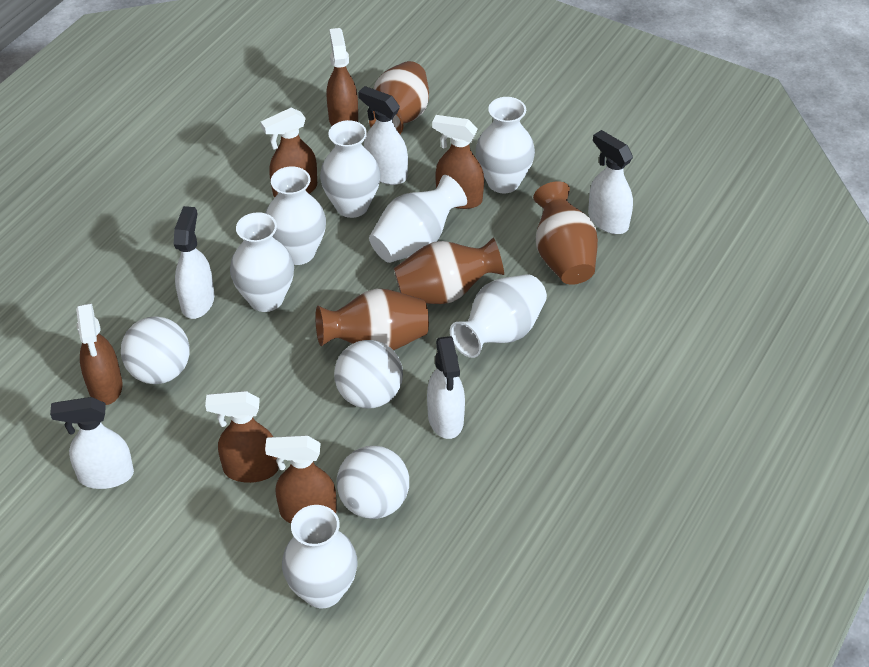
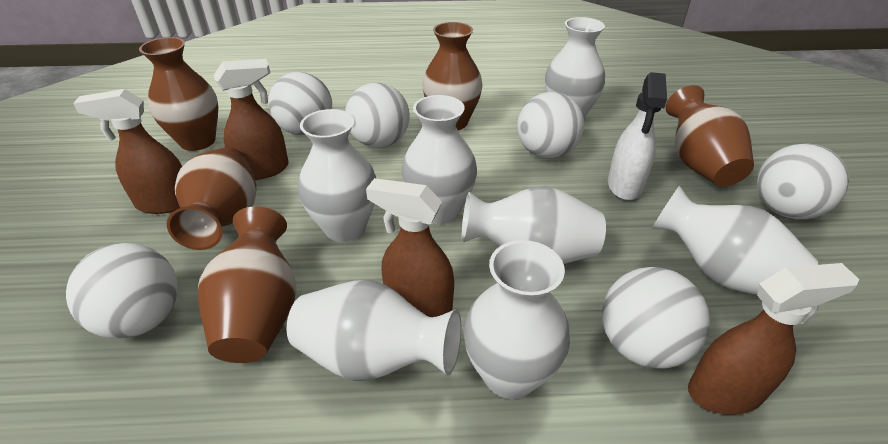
brown spray bottle: [76,303,123,405] [205,391,279,483] [261,108,317,197] [265,435,337,523] [327,28,358,126] [432,115,484,209] = 6 -> [73,89,182,214] [214,59,289,180] [366,178,454,317] [688,263,859,415] = 4
brown vase: [315,288,429,350] [369,61,429,134] [394,238,504,304] [533,181,598,285] = 4 -> [139,37,218,151] [167,147,256,250] [198,206,296,363] [422,22,482,130] [665,85,754,187] = 5
white ball: [121,316,190,384] [334,340,403,408] [337,446,409,519] = 3 -> [66,243,178,339] [268,72,332,135] [345,83,410,148] [517,92,584,158] [602,267,710,369] [757,143,849,219] = 6
white spray bottle: [50,397,134,489] [174,206,214,319] [358,86,408,185] [427,336,465,439] [588,130,633,234] = 5 -> [608,72,667,200] = 1

